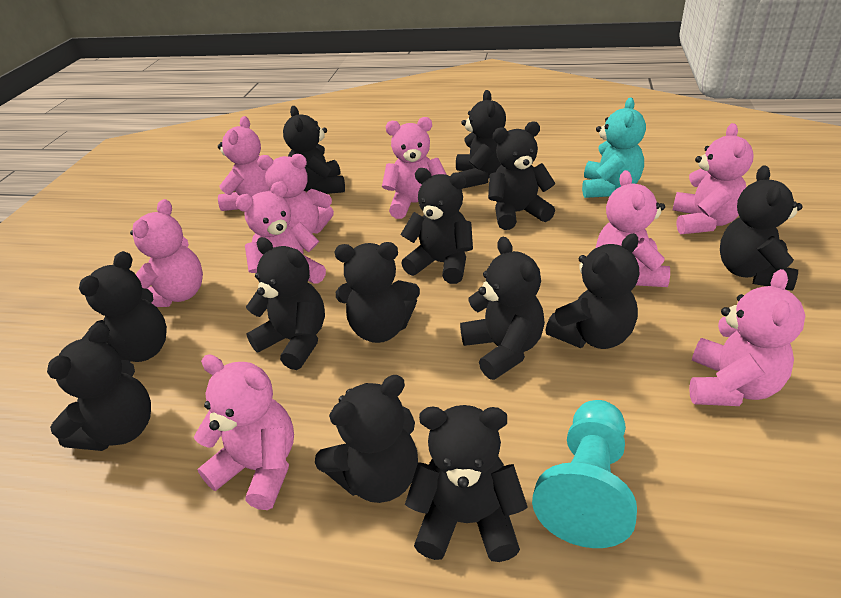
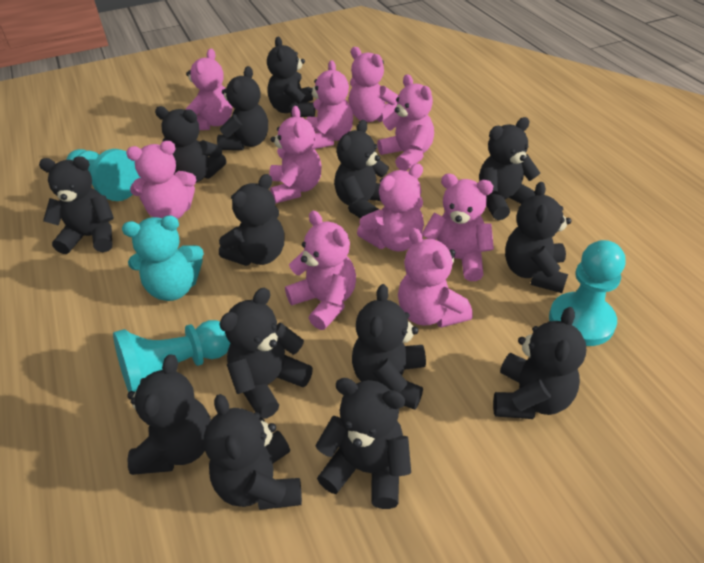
black teddy bear: [47,322,151,451] [79,251,167,362] [246,237,325,370] [283,106,345,194] [315,375,418,503] [335,242,420,343] [400,168,473,284] [405,405,528,562] [456,90,506,188] [460,237,545,380] [488,121,556,230] [545,233,639,349] [720,165,803,291] = 13 -> [39,156,114,254] [127,354,211,475] [155,106,227,182] [204,394,302,510] [217,66,268,150] [219,174,285,266] [219,288,313,419] [267,37,315,117] [315,378,411,509] [334,120,389,218] [352,284,426,410] [479,117,540,220] [493,307,586,419] [505,182,572,293] = 14
pink teddy bear: [130,199,203,307] [194,355,294,510] [218,116,270,211] [236,181,326,284] [257,154,334,234] [382,117,447,219] [596,170,670,287] [673,123,754,234] [689,269,805,406] = 9 -> [126,141,196,219] [186,49,233,130] [269,106,322,203] [285,211,356,330] [306,60,353,149] [349,47,398,122] [357,164,424,252] [377,74,434,171] [398,228,473,328] [422,174,494,281] = 10
turquoise pawn: [532,400,637,548] = 1 -> [66,149,141,201] [113,320,230,392] [549,240,625,346] = 3

